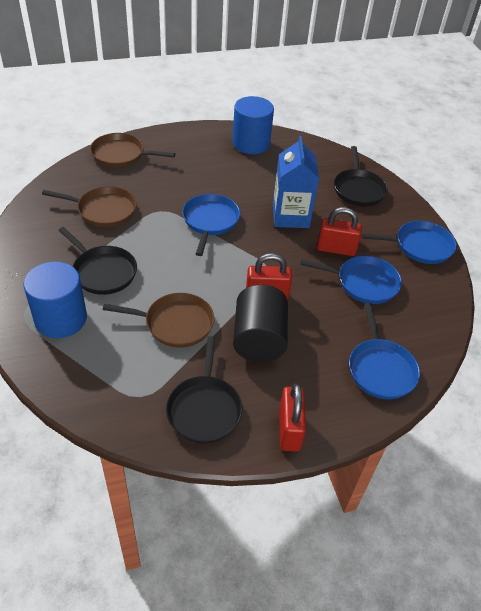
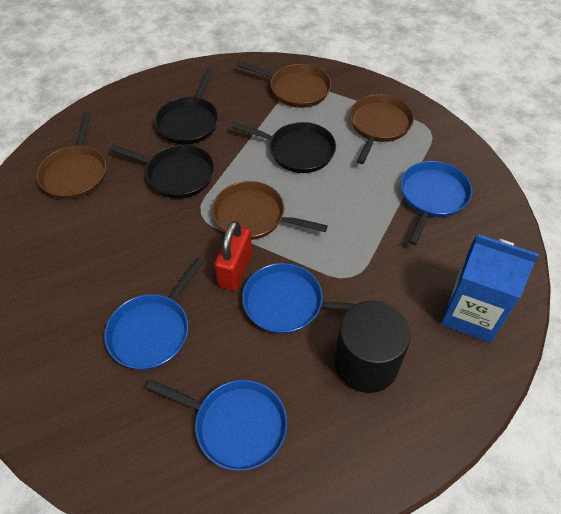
blue cylinder: [24,261,87,338] [232,96,274,154] = 2 -> none = 0
brown pan: [42,186,136,227] [90,133,175,168] [103,293,214,348] = 3 -> [37,113,106,199] [212,181,328,240] [237,61,331,108] [350,94,414,164] = 4
red padlock: [246,253,292,300] [279,383,306,451] [317,207,362,256] = 3 -> [215,221,252,290] = 1

